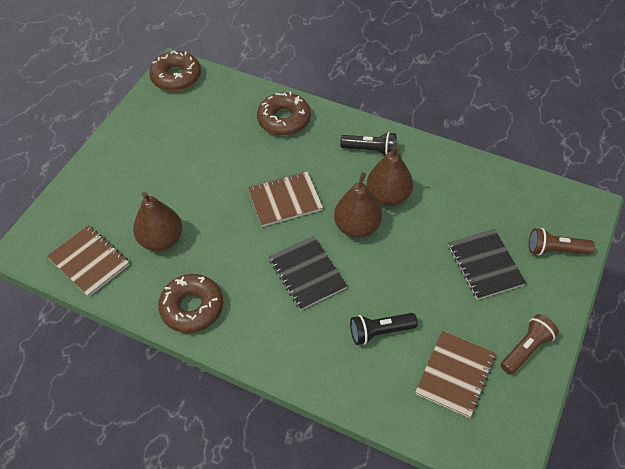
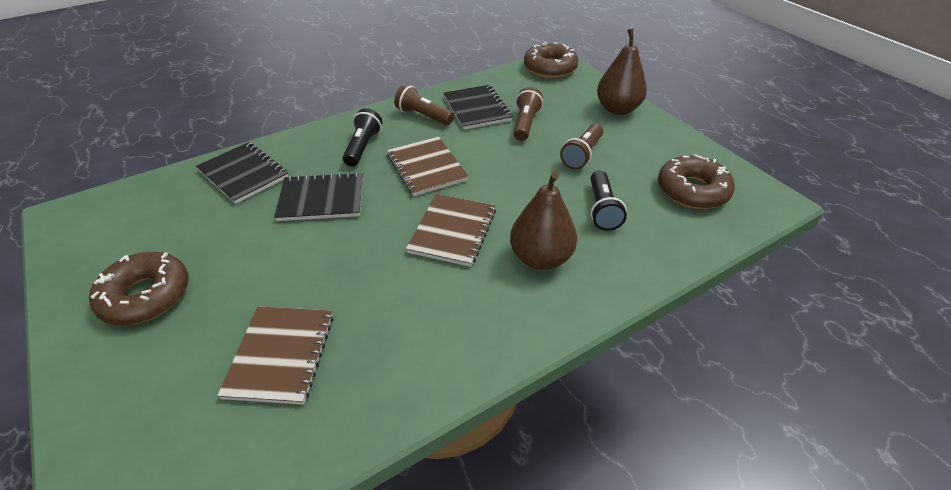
black notebook: [269,236,347,310] [448,229,526,300] = 2 -> [196,142,289,204] [274,172,363,221] [444,85,513,130] = 3
brown flashlight: [501,314,559,375] [529,228,595,256] = 2 -> [394,84,454,125] [513,87,543,141] [560,124,604,169] = 3
brown pear: [133,192,182,251] [334,172,382,238] [367,145,413,206] = 3 -> [510,172,577,270] [597,28,647,115] = 2

